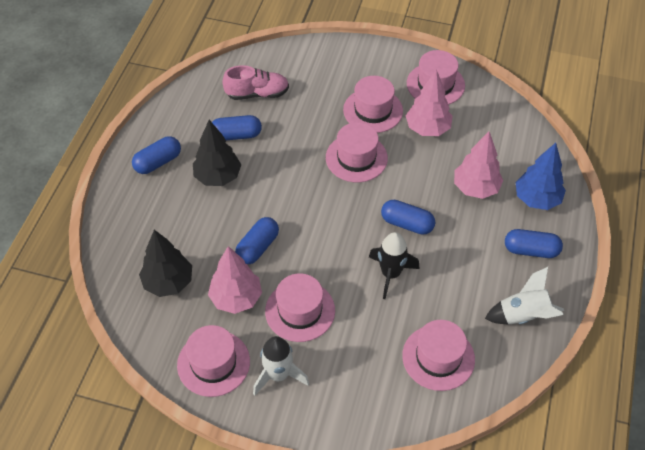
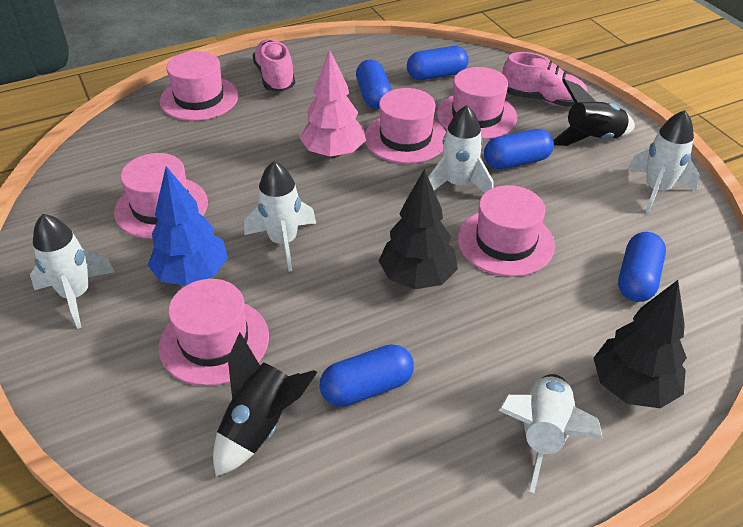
black rocket: [369,232,419,299] = 1 -> [213,332,317,476] [553,79,635,146] = 2
pink shoe: [222,65,289,100] = 1 -> [253,39,295,92] [502,52,588,107] = 2
pink tree: [208,246,262,314] [406,70,453,136] [454,132,503,199] = 3 -> [300,49,366,158] = 1
white rocket: [253,336,309,396] [485,267,564,325] = 2 -> [30,214,115,329] [244,161,316,272] [428,105,494,193] [498,374,603,493] [628,110,700,214] = 5

